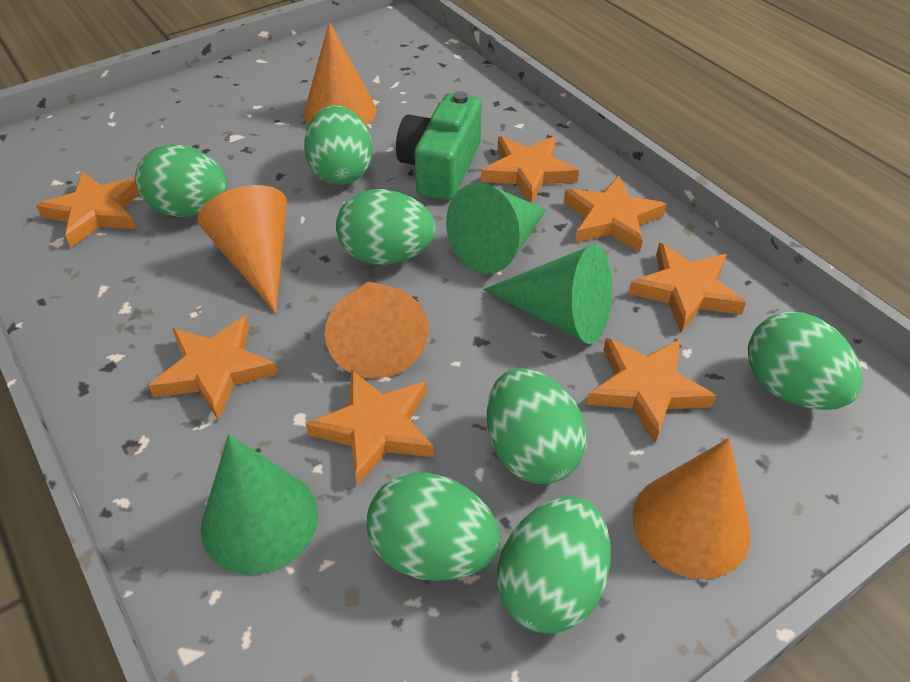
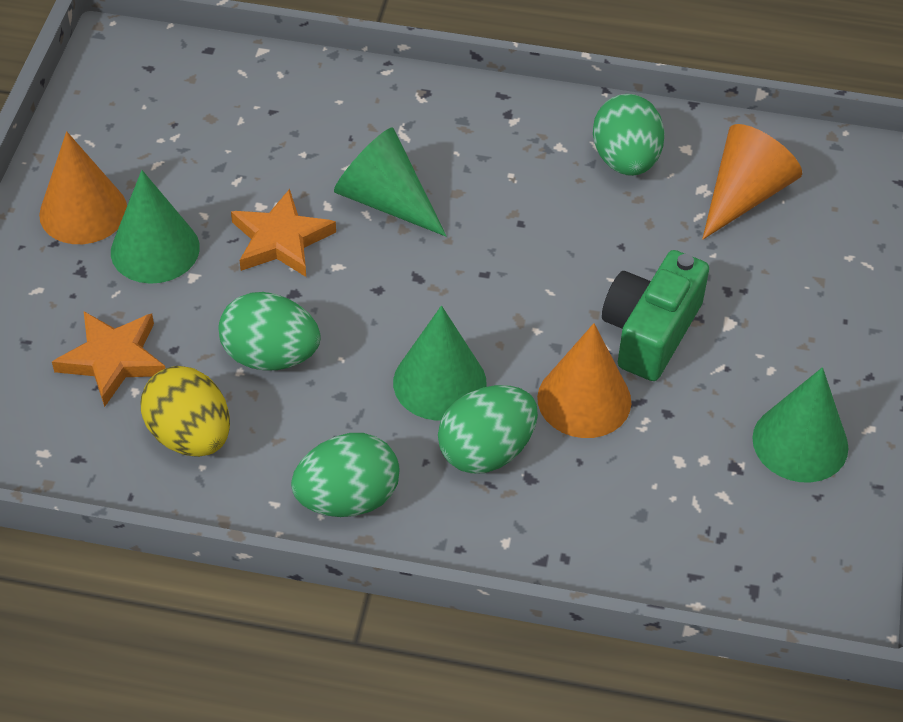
green cone: [201,434,318,575] [446,183,546,274] [483,245,612,344] = 3 -> [111,170,200,284] [334,127,446,236] [393,306,487,421] [752,367,848,482] = 4
green egg: [135,144,227,217] [304,105,373,185] [336,189,436,265] [367,472,501,581] [487,368,587,484] [497,496,611,634] [748,312,863,410] = 7 -> [219,292,321,371] [291,433,399,517] [438,385,538,474] [593,94,664,176] = 4
orange cone: [197,185,287,313] [304,22,377,125] [325,281,429,378] [632,438,751,579] = 4 -> [39,131,127,244] [537,323,632,438] [702,124,802,239] = 3
orange star: [36,171,139,247] [148,316,278,421] [306,370,434,486] [481,136,579,203] [564,175,667,252] [587,338,716,443] [628,243,746,333] = 7 -> [52,312,166,407] [231,189,336,277] = 2
yellow egg: none = 0 -> [140,366,230,457] = 1

